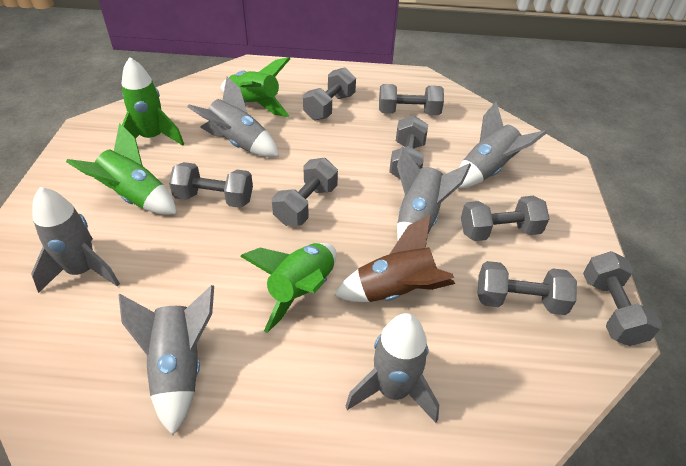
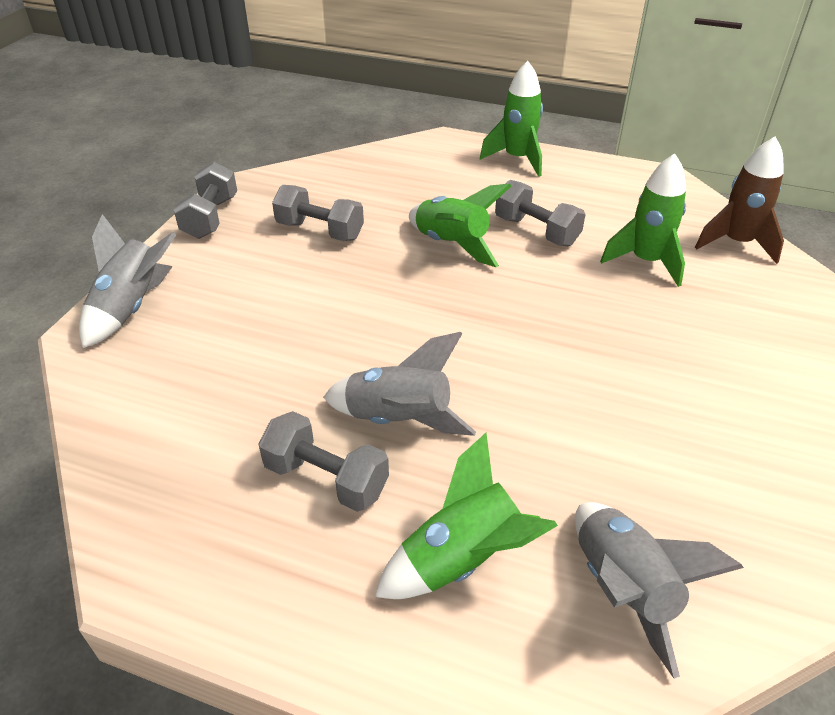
grey dumbbell: [169,162,253,208] [272,158,338,226] [303,67,356,120] [379,84,444,115] [389,115,428,179] [461,196,550,241] [477,261,577,315] [583,251,662,346] = 8 -> [174,162,237,239] [259,411,389,512] [272,185,364,241] [495,180,586,246] = 4
grey rocket: [31,187,120,293] [119,285,214,435] [187,76,279,157] [345,313,439,423] [397,146,471,240] [458,102,547,188] = 6 -> [79,214,176,348] [323,332,476,436] [575,502,744,679] = 3

